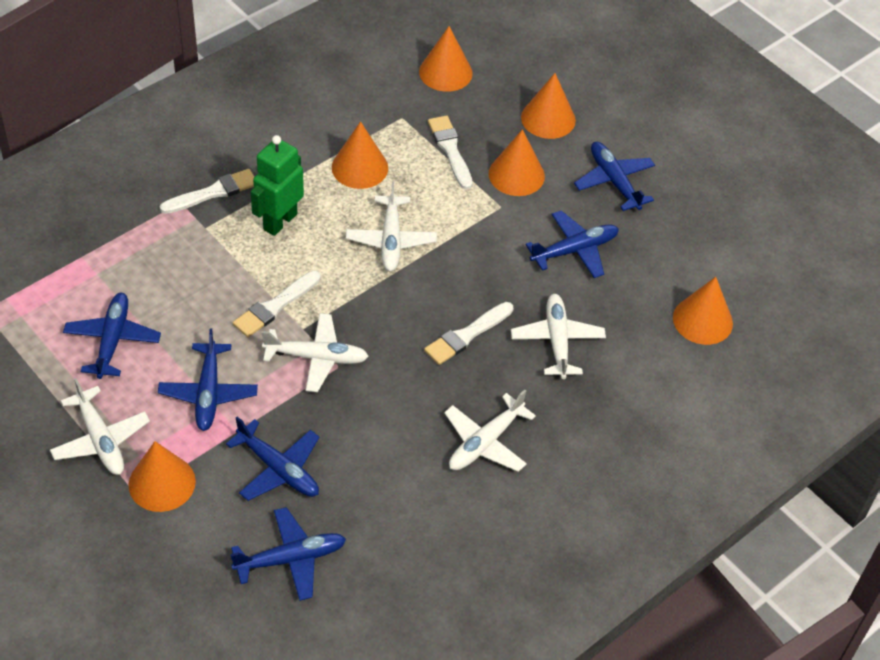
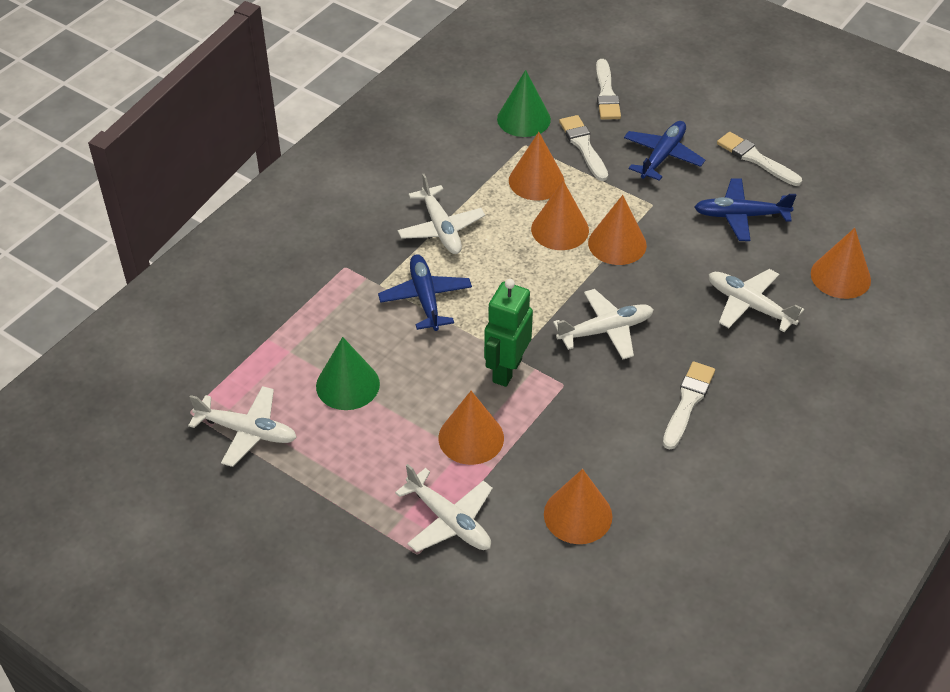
blue plane: [63,293,161,379] [158,328,258,431] [226,417,320,501] [230,507,346,601] [526,210,619,278] [574,142,655,211] = 6 -> [378,254,472,331] [624,121,705,181] [694,178,796,241] = 3
green cone: none = 0 -> [316,337,380,410] [497,70,551,137] = 2

